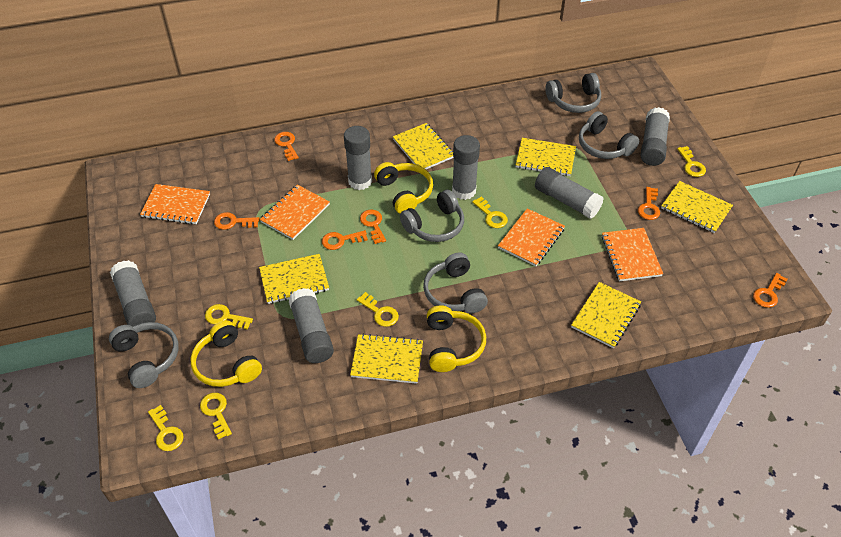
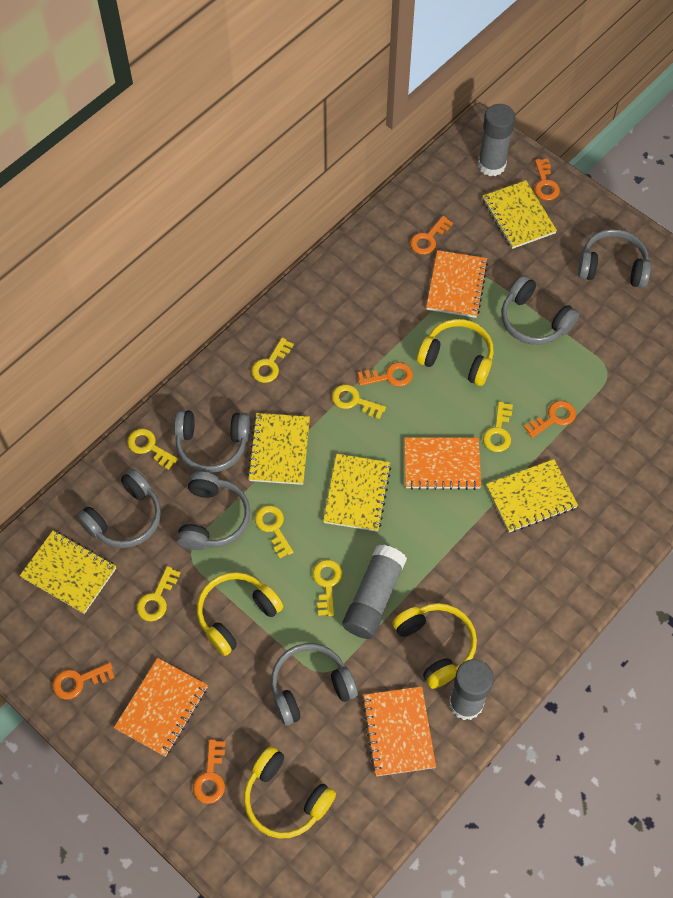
grey glue stick: [110,260,156,327] [288,288,334,363] [344,126,372,190] [452,135,480,200] [535,167,604,219] [641,107,670,166] = 6 -> [343,544,407,639] [449,659,494,720] [478,104,515,176] = 3
grey headphones: [109,322,179,388] [400,190,464,242] [423,252,488,313] [546,73,601,113] [579,111,639,159] = 5 -> [77,469,161,548] [174,410,250,473] [177,472,250,550] [271,643,358,726] [501,275,579,345] [578,229,651,288] = 6
yellow headphones: [190,320,262,387] [374,162,433,214] [427,305,486,372] = 3 -> [197,572,283,656] [244,746,336,839] [392,603,477,689] [417,319,494,386] = 4
yellow key: [148,405,184,451] [200,393,232,440] [205,304,253,330] [357,292,399,327] [472,196,508,228] [677,146,706,177] = 6 -> [127,428,178,470] [137,566,181,621] [251,338,294,383] [255,505,293,559] [312,560,342,616] [332,384,386,419] [483,402,513,452] = 7
yellow notebook: [259,254,329,304] [350,333,423,384] [393,123,454,169] [516,138,576,176] [571,282,641,348] [661,181,733,233] = 6 -> [20,530,116,614] [247,413,310,485] [323,454,391,532] [482,180,557,249] [486,459,578,532] = 5

